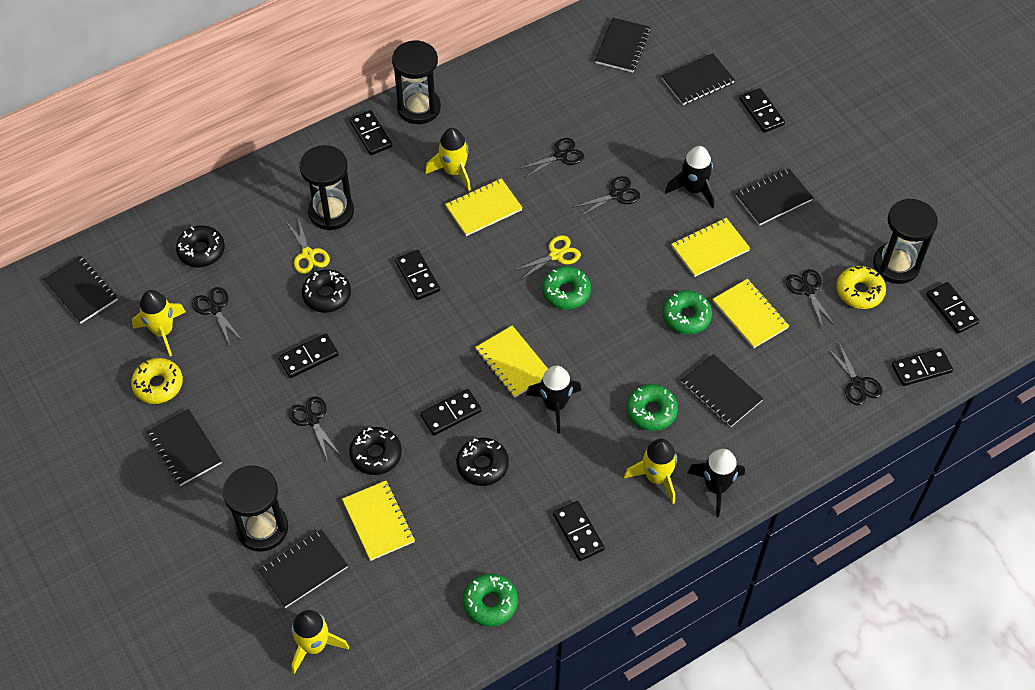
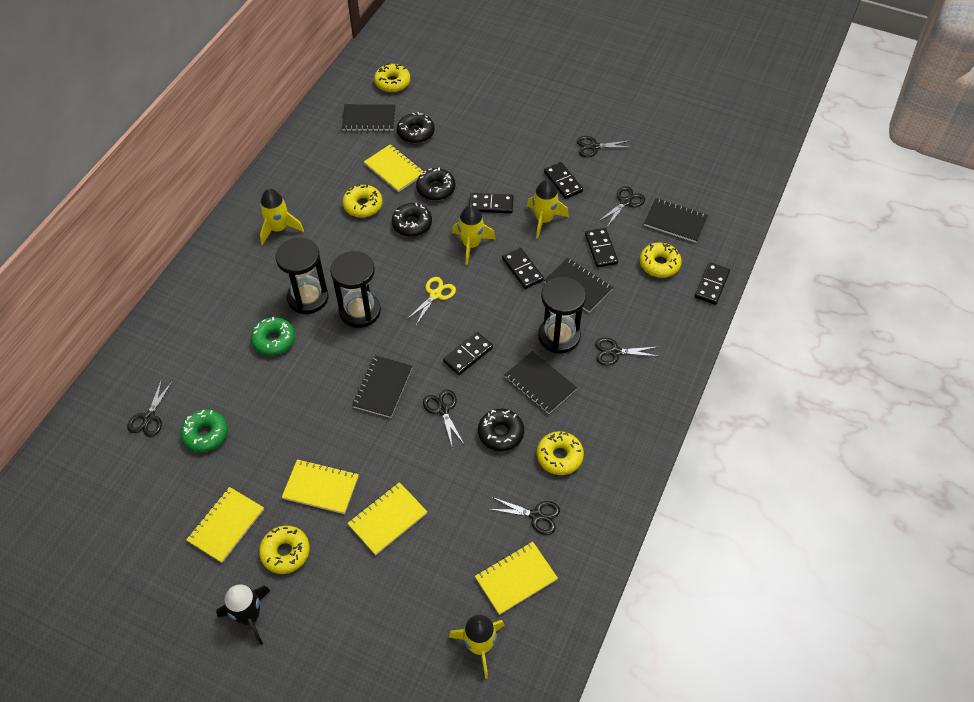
black domino: [278,334,339,378] [349,110,392,155] [395,250,440,300] [420,389,482,436] [553,501,605,561] [739,88,785,133] [892,348,953,386] [926,282,979,334] = 8 -> [443,332,493,375] [469,193,513,214] [502,248,544,289] [544,162,583,199] [585,228,618,268] [695,262,730,305] = 6
black hourglass: [223,466,288,552] [300,145,354,230] [392,40,441,124] [873,199,938,284] = 4 -> [276,237,329,314] [330,251,381,328] [538,276,586,353] = 3
black notebook: [43,256,118,324] [147,409,222,486] [258,529,348,608] [595,17,651,72] [662,53,735,105] [681,354,763,427] [736,169,813,226] = 7 -> [342,104,395,131] [352,356,412,418] [505,351,577,414] [544,258,613,313] [644,198,708,243] = 5
black rocket: [526,365,581,434] [665,146,714,208] [687,449,745,517] = 3 -> [216,585,271,645] = 1
green donut: [463,574,518,627] [542,266,591,309] [627,384,678,431] [663,291,712,334] = 4 -> [180,409,228,452] [251,317,295,356] = 2
yellow donut: [131,358,183,404] [836,266,886,309] = 2 -> [259,526,310,574] [342,184,382,218] [374,63,410,92] [537,431,584,475] [640,242,682,278] = 5
yellow scissors: [287,218,330,274] [512,235,581,280] = 2 -> [406,277,456,325] = 1

